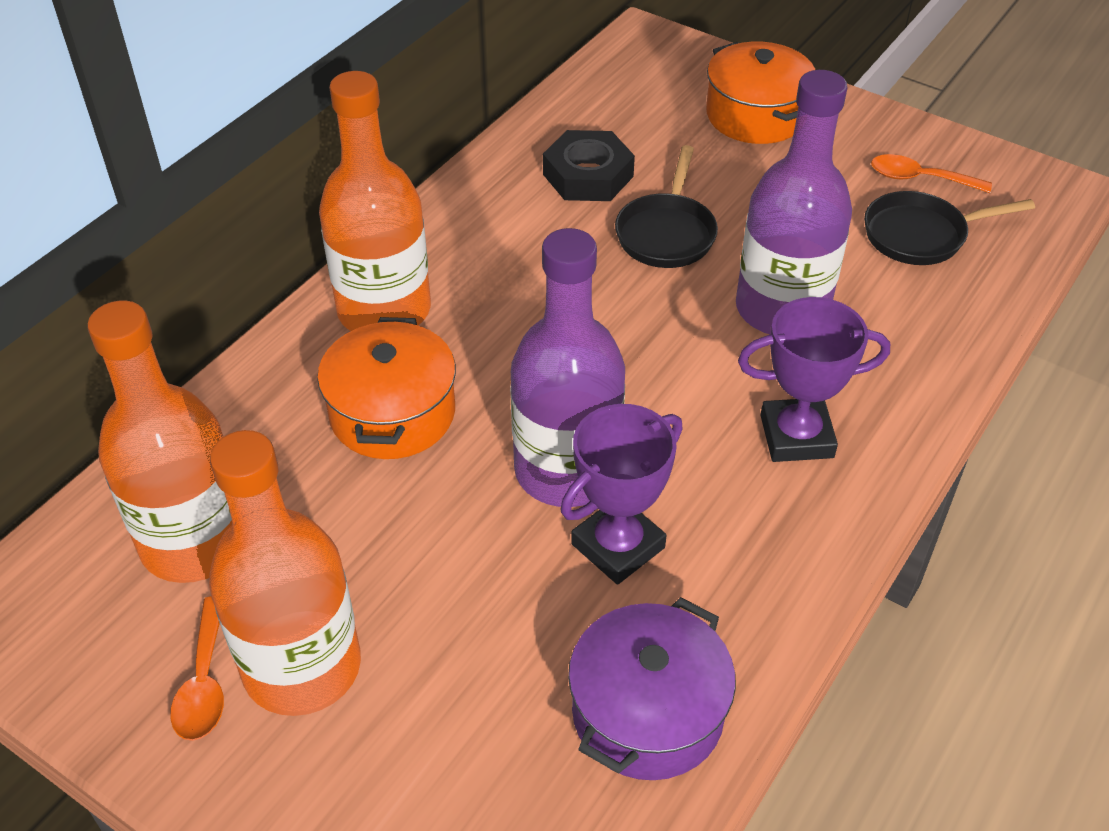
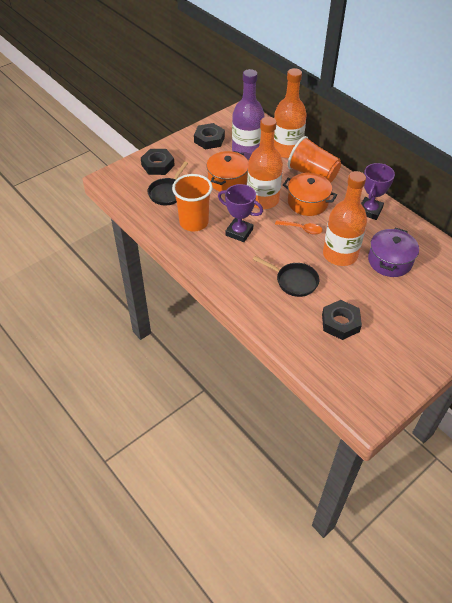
black nut: [543,130,635,201] = 1 -> [141,149,175,175] [194,123,225,149] [322,300,362,340] = 3
orange cup: none = 0 -> [172,174,212,231] [288,136,341,183] = 2
orange spoon: [170,596,224,741] [871,154,992,193] = 2 -> [275,220,323,235] = 1
purple bottle: [510,228,625,507] [736,70,852,335] = 2 -> [232,69,265,159] = 1

